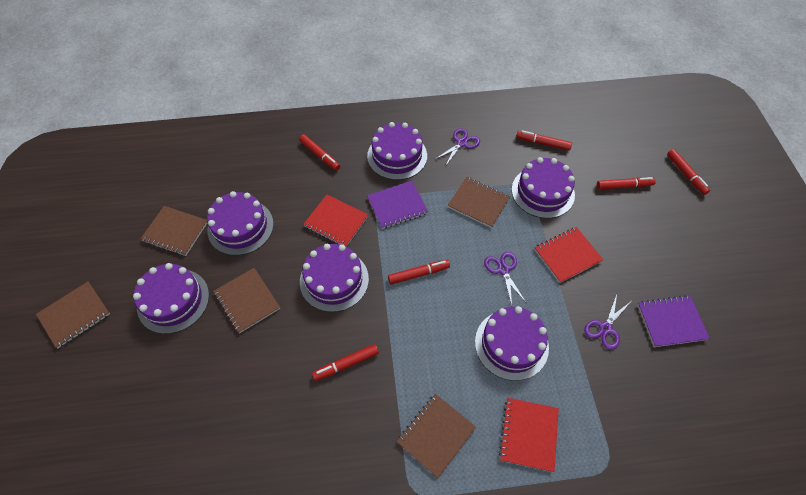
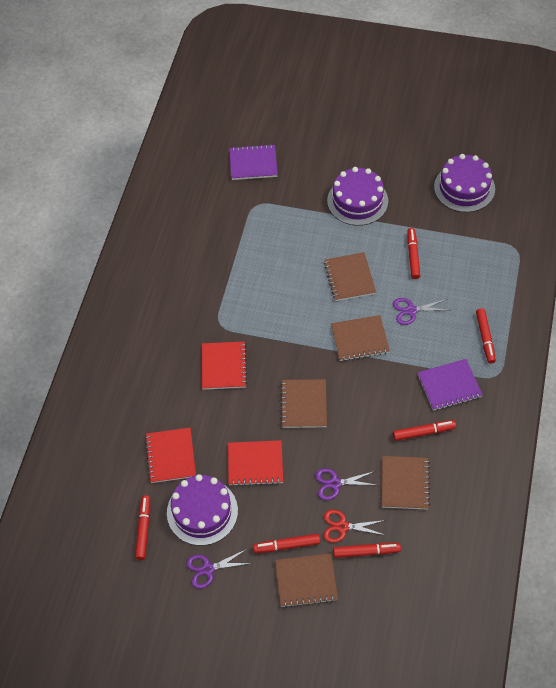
purple cake: [133,263,209,334] [207,191,274,255] [300,244,369,312] [367,122,427,180] [475,306,549,381] [512,157,575,218] = 6 -> [167,474,238,546] [327,167,388,226] [434,154,495,212] = 3
red scissors: none = 0 -> [323,510,385,543] = 1

